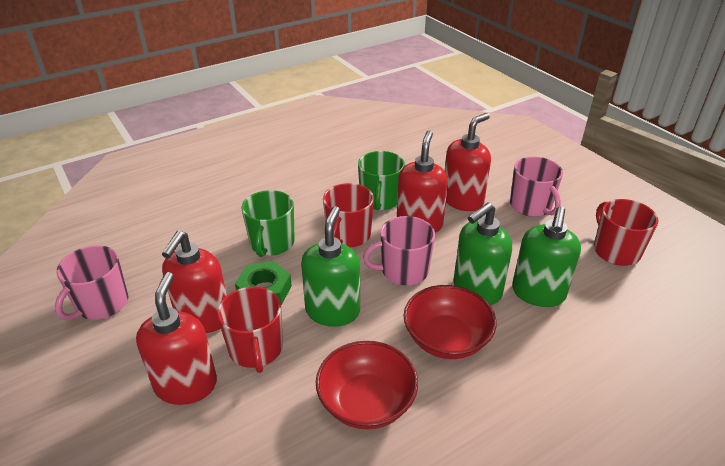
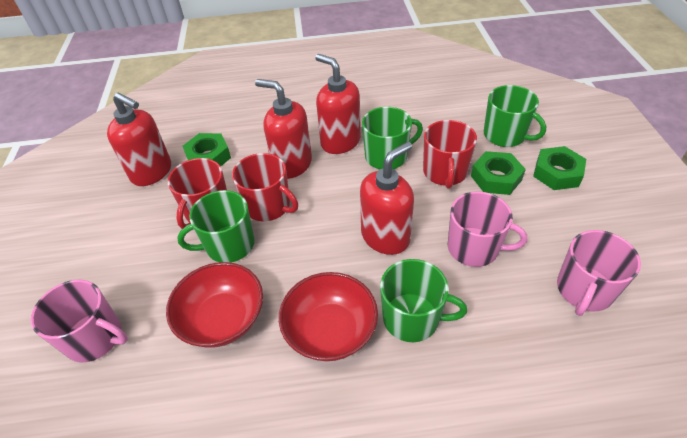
green mug: [242,190,295,257] [358,151,405,210] = 2 -> [177,190,255,263] [362,107,423,170] [380,259,467,342] [484,85,546,147] = 4
green nut: [235,261,292,305] = 1 -> [183,133,231,166] [471,151,526,195] [533,146,586,190] = 3
green soap dispenser: [301,206,360,327] [453,202,512,305] [512,207,581,307] = 3 -> none = 0

